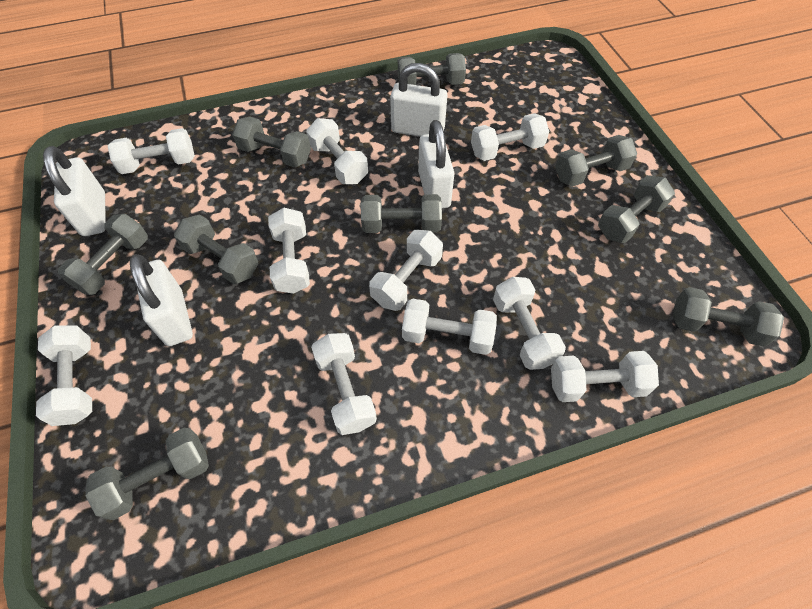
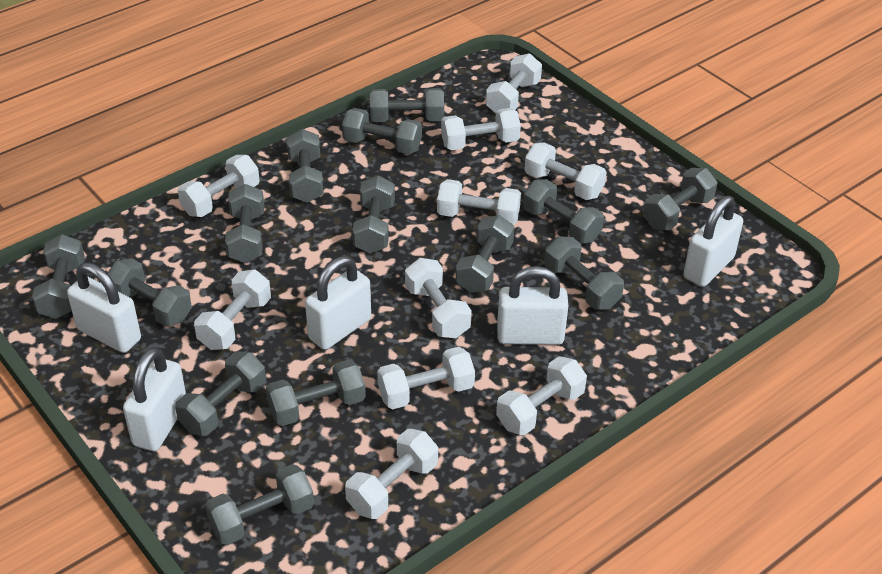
grey dumbbell: [58,214,148,295] [85,428,209,520] [174,215,259,284] [232,116,311,168] [361,194,442,233] [398,53,466,85] [555,135,637,187] [598,175,675,243] [673,287,784,346] = 9 -> [32,234,85,319] [107,258,192,327] [175,352,266,436] [205,464,314,545] [225,184,264,263] [266,359,366,426] [287,129,324,203] [342,108,422,154] [352,176,395,253] [370,88,444,122] [456,215,514,293] [523,179,604,244] [544,236,624,309] [643,168,717,230] = 14
white padlock: [43,146,106,236] [130,254,193,346] [390,63,447,136] [418,120,454,208] = 4 -> [67,263,141,353] [123,348,186,451] [305,256,371,350] [497,266,568,345] [683,196,743,287] = 5

